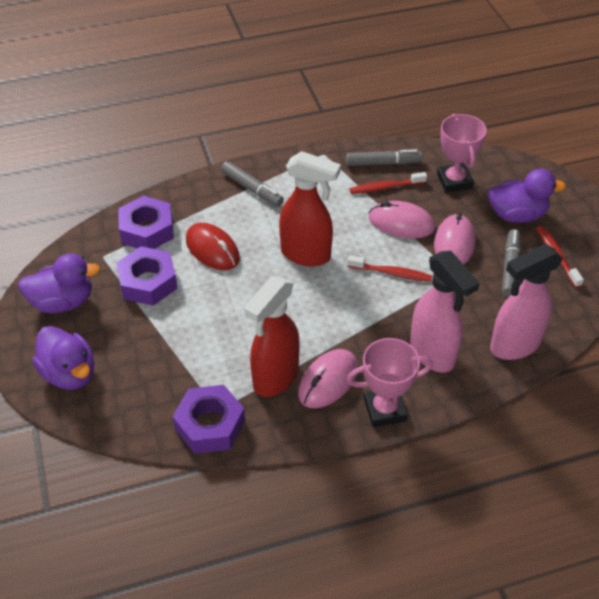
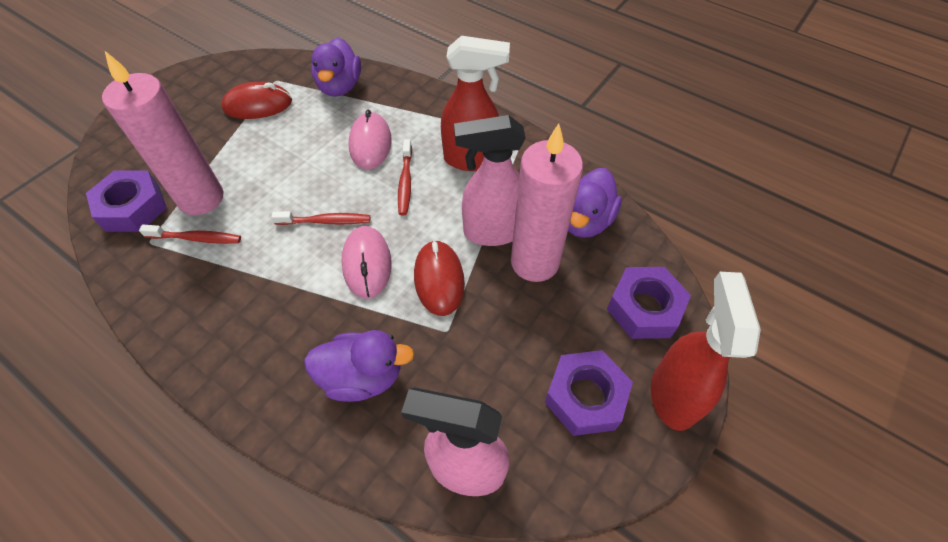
grey marker: [221,161,284,207] [346,149,422,166] [502,229,521,297] = 3 -> none = 0
pink candle: none = 0 -> [102,51,223,215] [511,124,583,282] = 2
pink mouse: [298,349,358,408] [369,201,435,238] [434,213,475,265] = 3 -> [341,226,391,299] [349,110,392,170] = 2
pink trophy: [347,338,433,427] [437,114,487,193] = 2 -> none = 0
red mouse: [186,223,240,270] = 1 -> [221,82,292,119] [414,240,465,316] = 2

